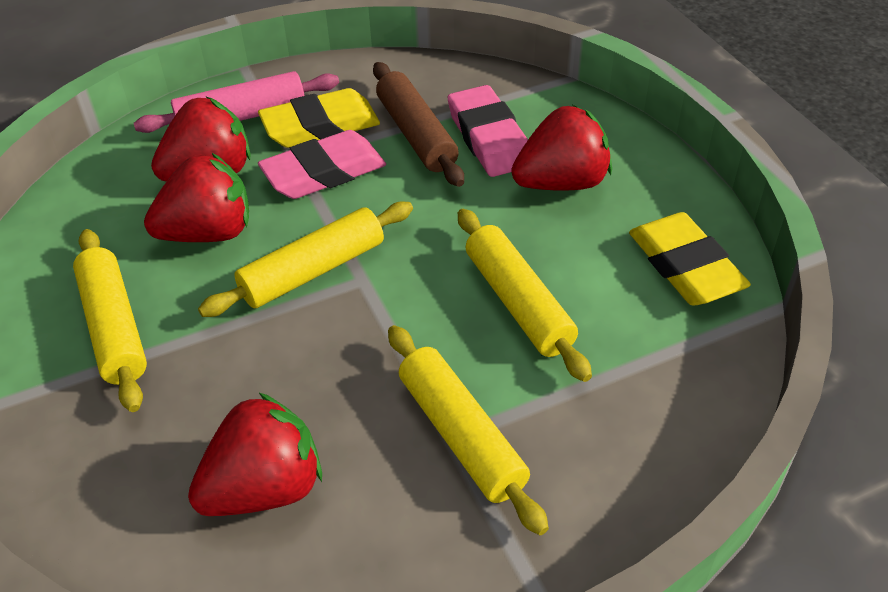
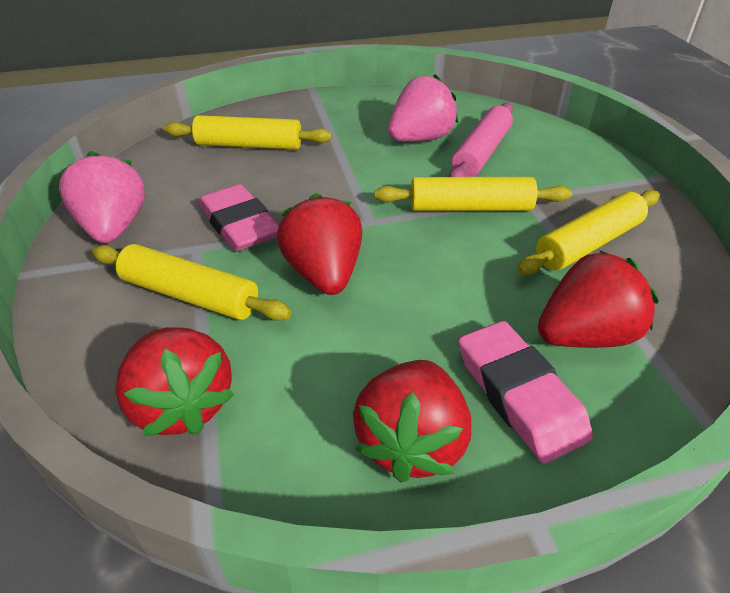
brown rolling pin: [373,62,464,187] = 1 -> none = 0
pink strawberry: none = 0 -> [59,151,145,243] [388,74,458,142] = 2
yellow eraser: [258,88,380,148] [629,212,751,306] = 2 -> none = 0

